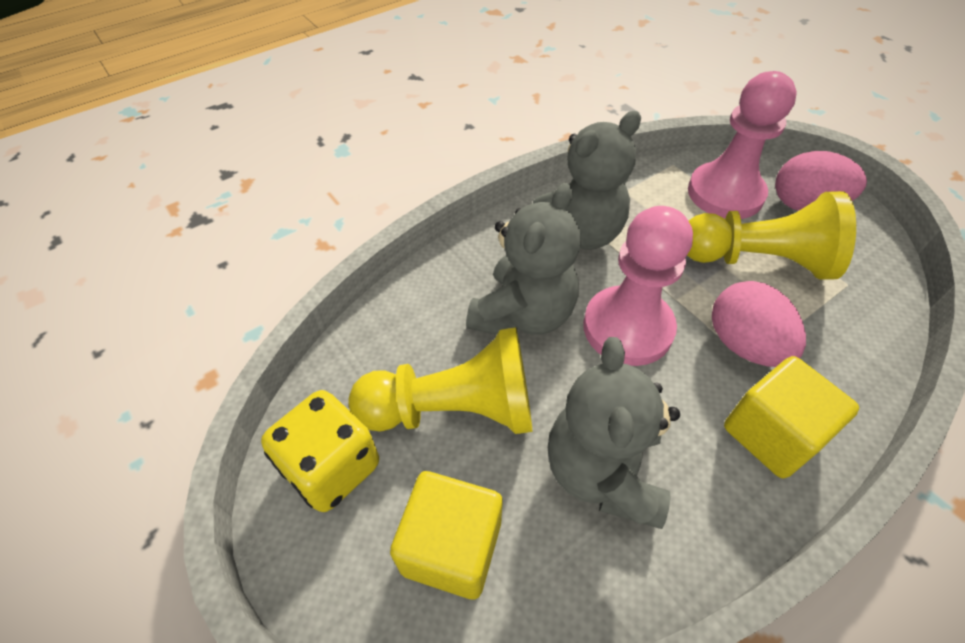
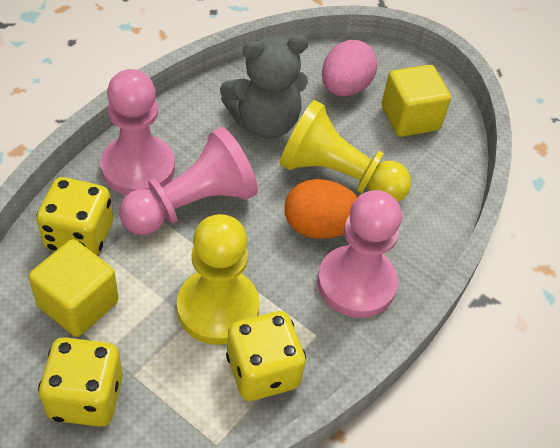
grey teddy bear: [466,183,581,335] [533,111,641,250] [548,337,680,529] = 3 -> [220,35,308,139] = 1
orange egg: none = 0 -> [284,179,358,239] = 1
pink egg: [712,281,806,367] [775,151,867,211] = 2 -> [322,40,377,96] = 1
pink pawn: [583,206,693,366] [688,71,797,219] = 2 -> [100,69,175,195] [119,127,258,235] [318,190,402,318] = 3
yellow dice: [261,390,379,512] = 1 -> [37,177,113,255] [38,337,123,427] [226,311,306,401] = 3

